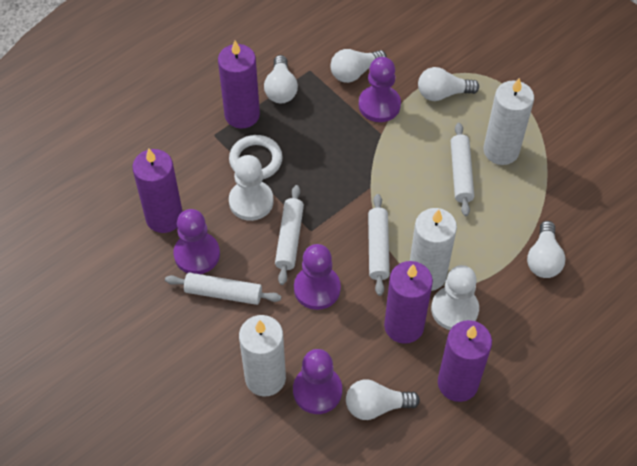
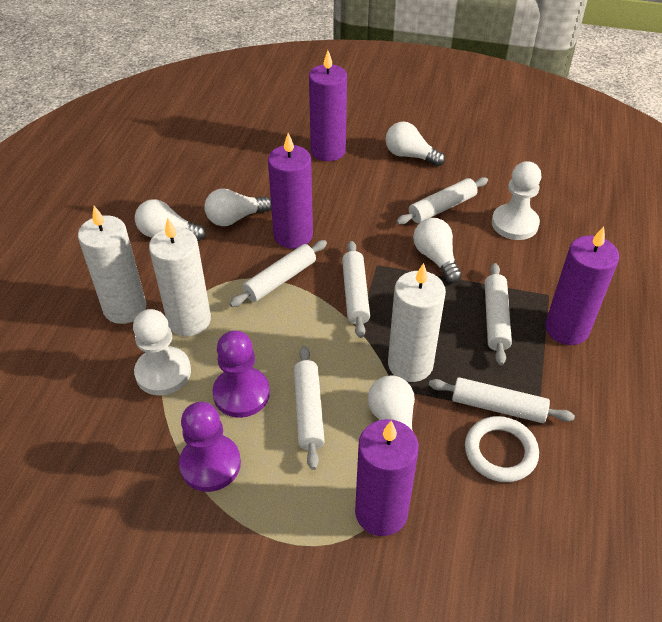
purple pawn: [173,209,220,274] [293,349,342,414] [294,244,341,310] [359,57,401,122] = 4 -> [179,402,241,492] [212,330,270,418] = 2
white rolling pin: [165,272,281,305] [275,185,304,285] [368,194,390,296] [451,123,474,216] = 4 -> [229,240,327,307] [294,346,325,470] [342,241,370,338] [396,177,488,225] [429,377,575,423] [485,263,512,365] = 6

